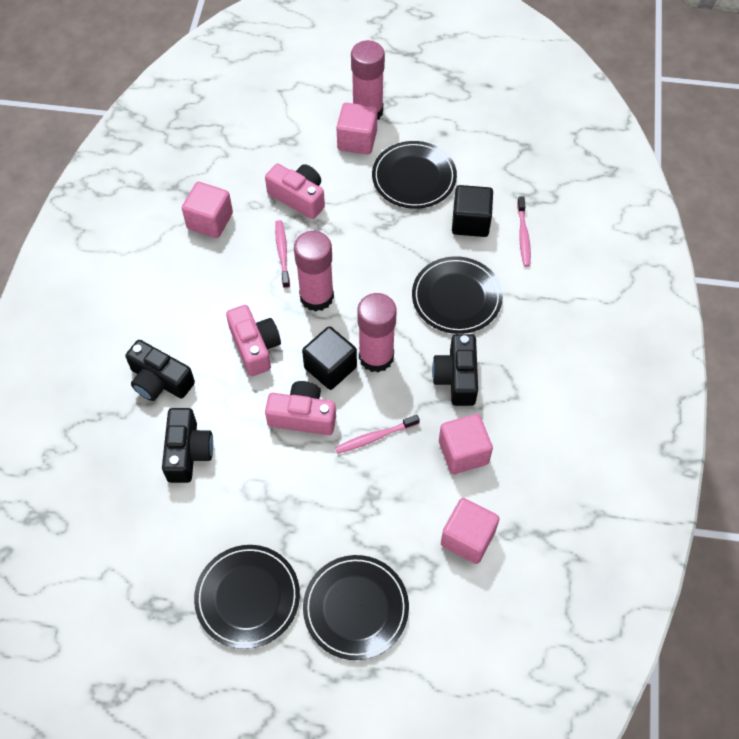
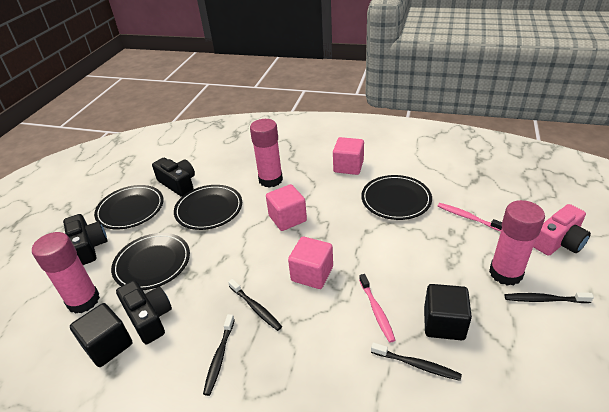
black toothbrush: none = 0 -> [203,314,235,396] [228,279,282,331] [371,342,462,381] [504,292,594,303] = 4
pink camera: [226,305,281,376] [265,164,325,219] [265,381,336,435] = 3 -> [533,204,591,256] = 1
pink cube: [182,182,233,238] [336,103,377,155] [439,414,493,474] [441,498,500,564] = 4 -> [266,184,307,231] [288,237,333,289] [333,137,364,175] = 3
pink toothbrush: [275,220,290,288] [335,415,420,454] [517,196,531,267] = 3 -> [359,274,395,343] [438,203,502,231] = 2

